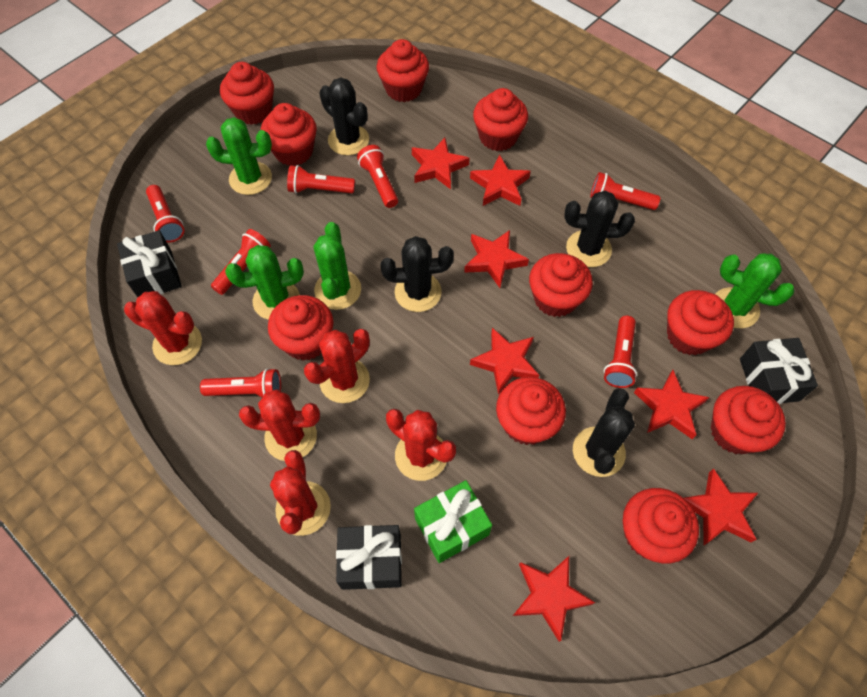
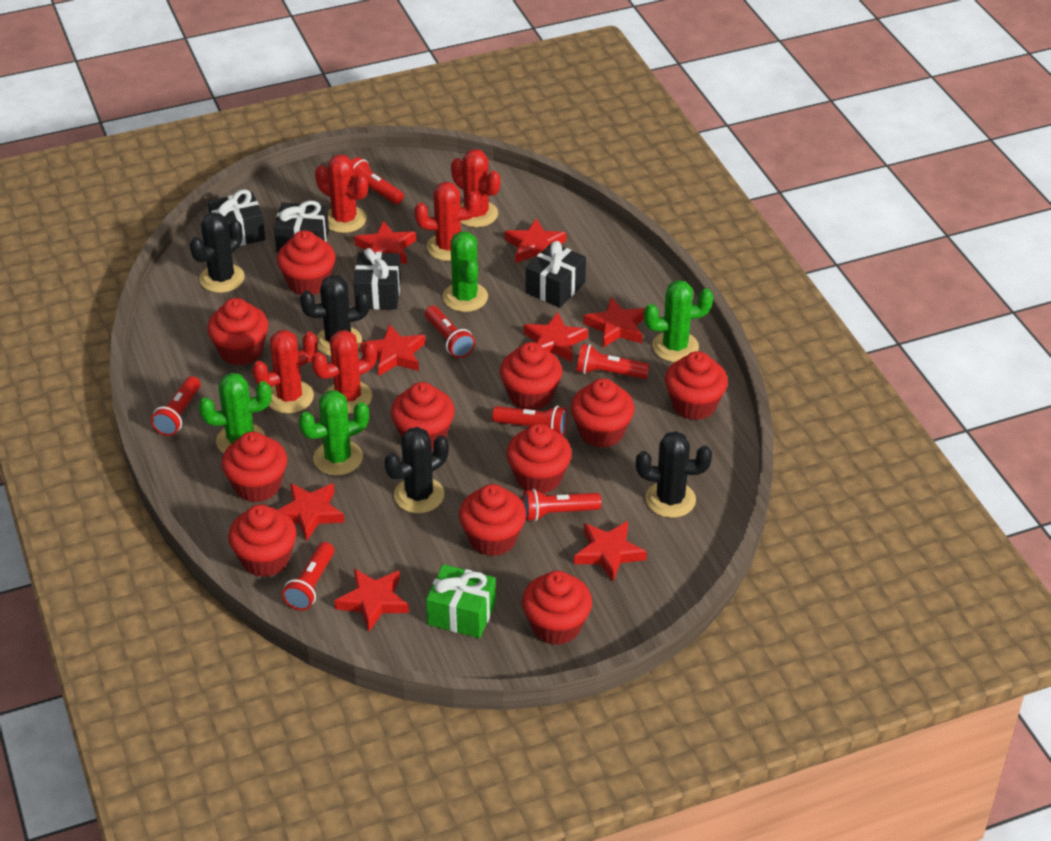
black gift: [117,230,182,297] [336,525,402,590] [740,338,818,404] = 3 -> [208,189,265,246] [274,201,329,253] [354,248,401,310] [526,241,586,308] = 4
red cupcake: [220,62,274,125] [261,103,317,166] [268,295,333,361] [376,39,429,102] [473,88,528,151] [496,377,566,445] [529,253,593,317] [623,488,699,563] [667,290,734,355] [711,386,786,454] = 10 -> [207,298,269,365] [221,432,287,503] [228,504,297,577] [277,230,336,295] [391,382,455,450] [459,484,526,556] [500,342,562,410] [506,424,572,494] [522,571,592,645] [571,378,634,448] [665,351,728,420] = 11
red star: [412,138,470,189] [464,230,529,288] [470,154,531,206] [470,328,539,395] [513,556,595,642] [634,370,710,439] [684,468,758,546] = 7 -> [278,483,345,541] [334,569,409,631] [354,221,416,264] [360,324,425,376] [505,218,566,263] [523,312,588,362] [574,521,647,582] [583,297,645,347] = 8

